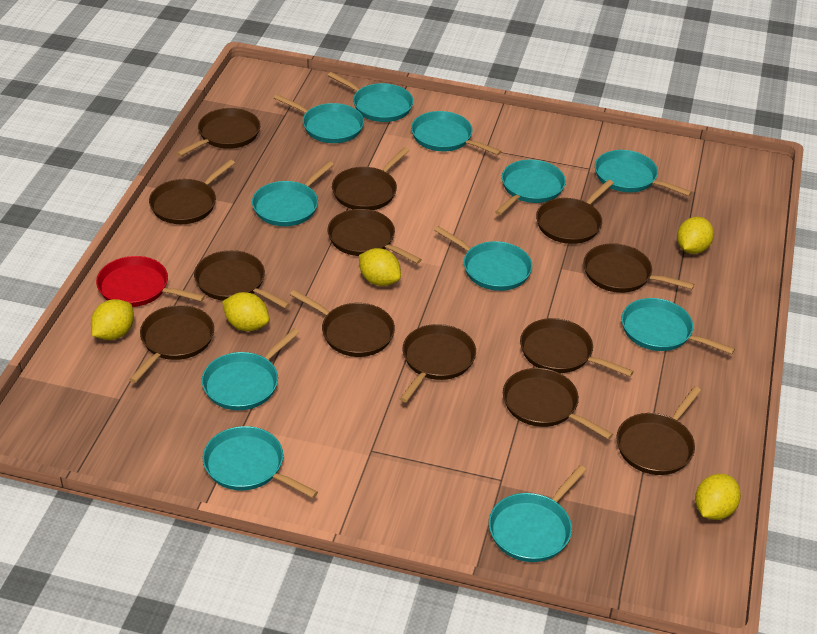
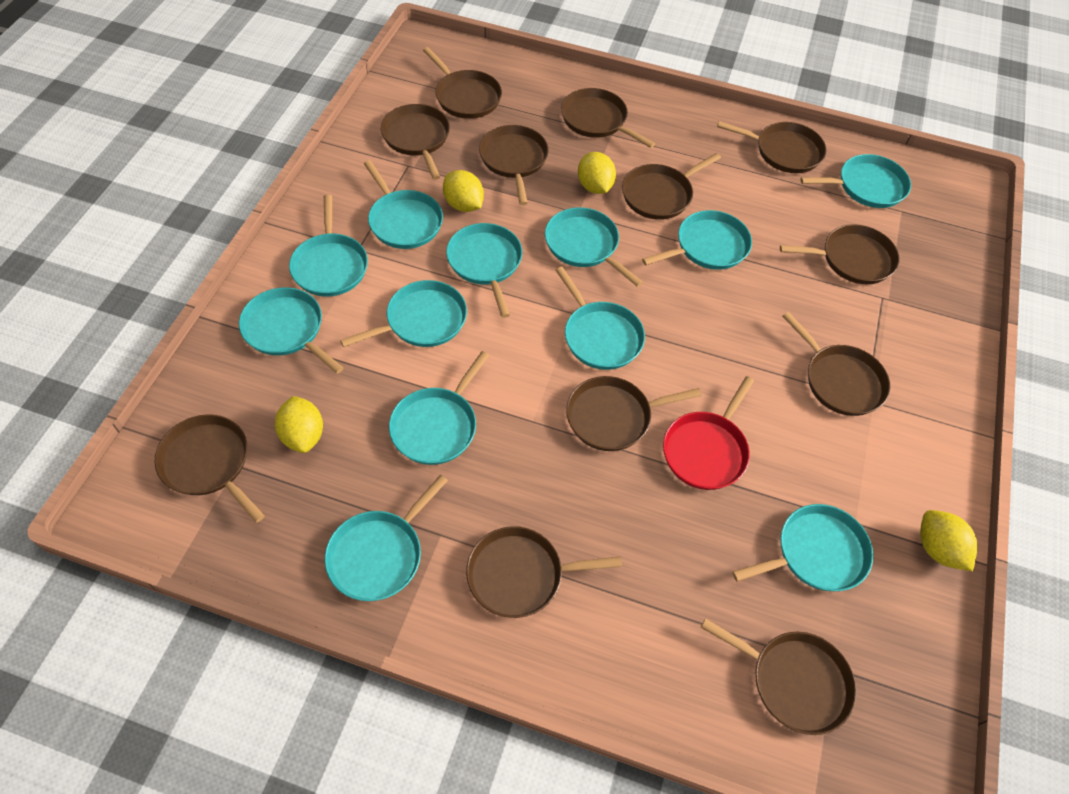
brown pan: [129,305,214,383] [149,160,235,224] [176,108,260,157] [194,250,290,309] [290,290,395,357] [327,209,422,264] [332,147,410,210] [400,324,476,403] [503,368,613,440] [520,318,634,377] [536,180,613,244] [583,243,694,293] [616,386,701,475] = 13 -> [154,414,265,523] [381,104,450,180] [423,47,502,119] [466,526,622,618] [479,125,549,205] [561,88,655,148] [566,376,702,451] [622,153,721,220] [701,618,856,735] [717,121,827,173] [780,224,900,284] [782,312,890,416] = 12
turquoise pan: [202,328,300,410] [203,426,318,498] [252,161,334,226] [274,94,364,143] [328,72,413,122] [411,111,501,155] [434,226,532,291] [489,465,586,562] [495,160,566,215] [595,150,692,196] [622,298,735,354] = 11 -> [239,287,344,374] [289,195,368,297] [325,475,448,601] [340,280,467,347] [364,160,443,249] [389,351,489,465] [446,223,522,318] [545,207,643,287] [555,267,645,370] [642,210,752,270] [732,504,873,591] [800,154,911,208] = 12
yellow lemon: [91,299,134,340] [222,292,269,331] [359,248,401,286] [677,217,714,254] [695,474,741,520] = 5 -> [275,396,323,453] [443,170,484,212] [578,152,616,194] [920,510,978,571] = 4

